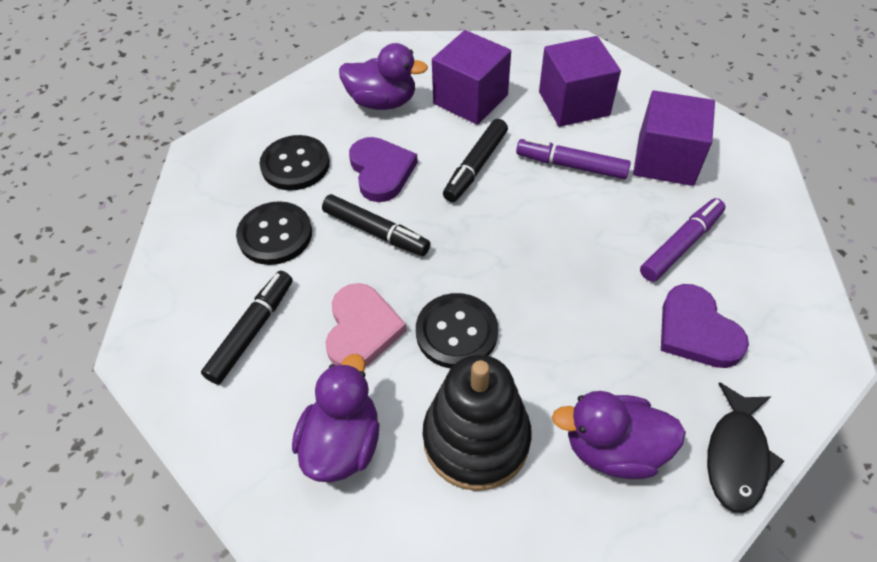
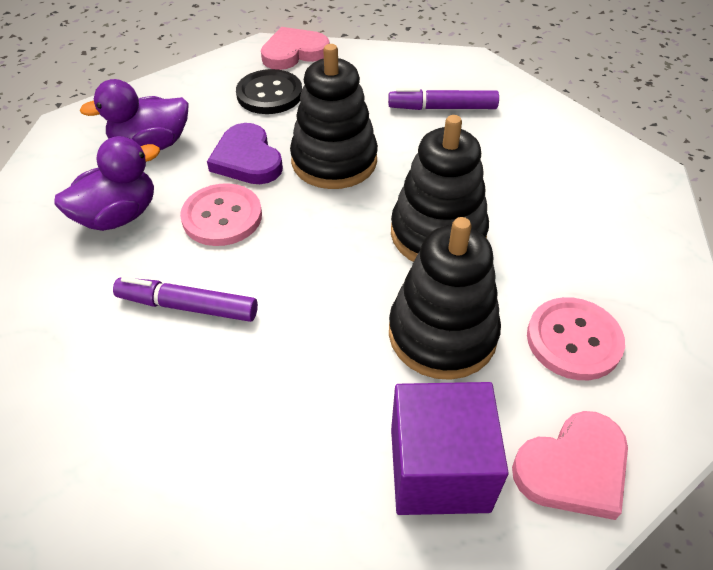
black button: [236,201,312,265] [259,135,330,191] [416,293,498,369] = 3 -> [236,69,302,114] = 1
black fish: [707,382,784,513] = 1 -> none = 0
black marker: [201,271,293,384] [322,194,430,256] [443,119,508,202] = 3 -> none = 0
black stacking toy: [423,355,532,491] = 1 -> [290,44,378,189] [389,217,501,380] [391,115,489,262] = 3
pink button: none = 0 -> [180,183,262,246] [527,297,625,380] = 2
pink heart: [326,283,407,367] = 1 -> [261,27,330,70] [512,411,628,520] = 2
purple cube: [432,30,511,125] [539,36,621,127] [633,91,715,186] = 3 -> [391,382,509,515] = 1
purple duck: [292,354,380,482] [339,43,428,110] [552,391,686,479] = 3 -> [54,136,160,231] [79,79,189,150] = 2
purple heart: [349,137,418,202] [661,284,749,368] = 2 -> [207,123,283,184] = 1

